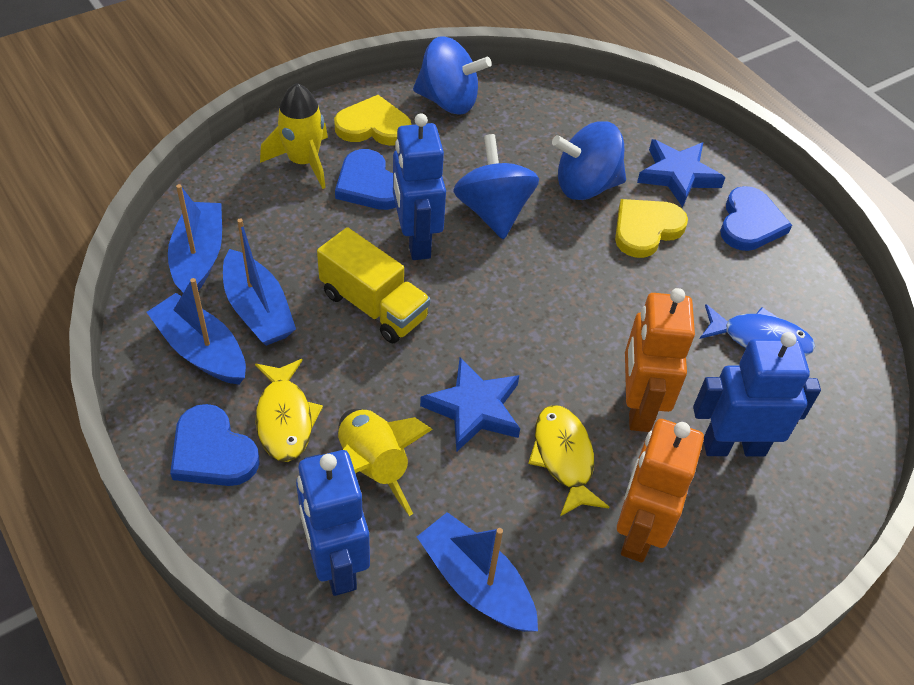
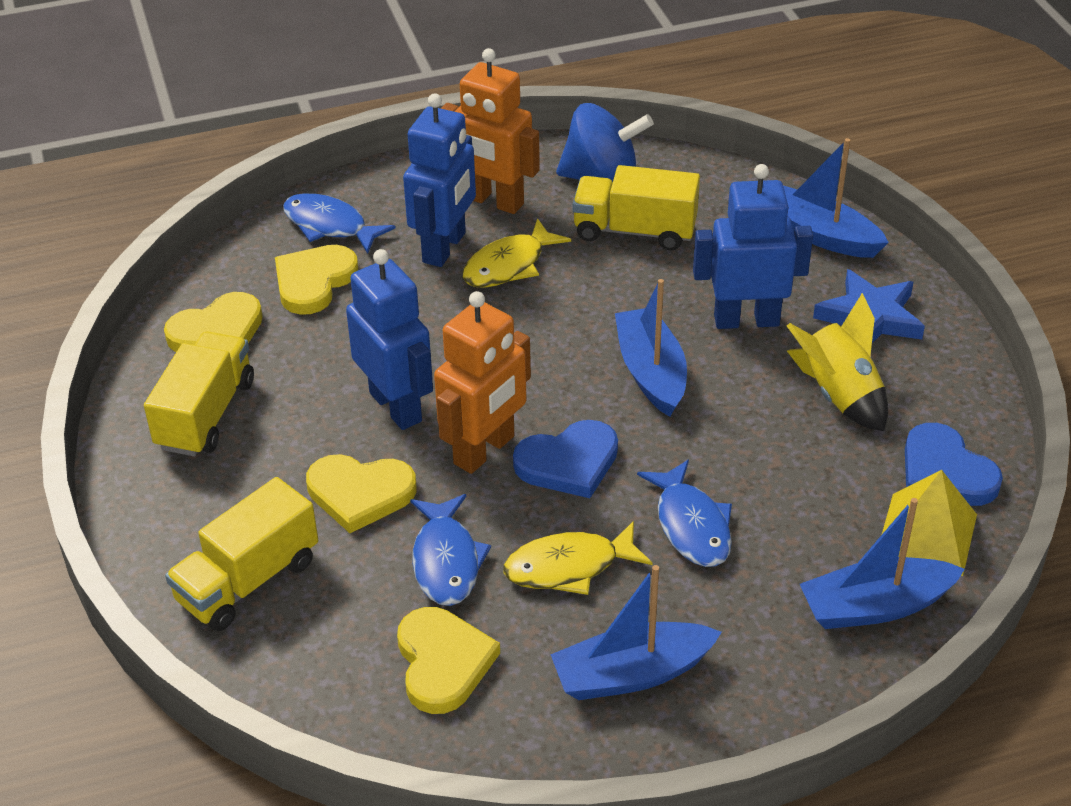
blue fish: [700,304,815,356] = 1 -> [283,193,396,254] [410,494,491,606] [637,459,732,567] = 3
blue heart: [170,404,260,486] [335,149,396,210] [720,186,792,251] = 3 -> [513,420,618,498] [905,423,1003,506] = 2
blue spinning top: [413,36,492,115] [453,134,539,239] [552,121,626,200] = 3 -> [556,103,654,183] = 1
blue star: [420,357,520,452] [637,139,725,207] = 2 -> [813,269,925,343] = 1
yellow heart: [334,95,411,146] [615,199,688,258] = 2 -> [164,292,263,352] [275,245,358,315] [306,454,417,533] [397,607,500,714] = 4
yellow pyramid: none = 0 -> [882,470,977,576] = 1
yellow rocket: [260,83,328,189] [338,409,433,516] = 2 -> [787,293,888,431] = 1
yellow truck: [317,227,430,343] = 1 -> [144,331,254,457] [165,477,318,631] [573,165,700,251] = 3

